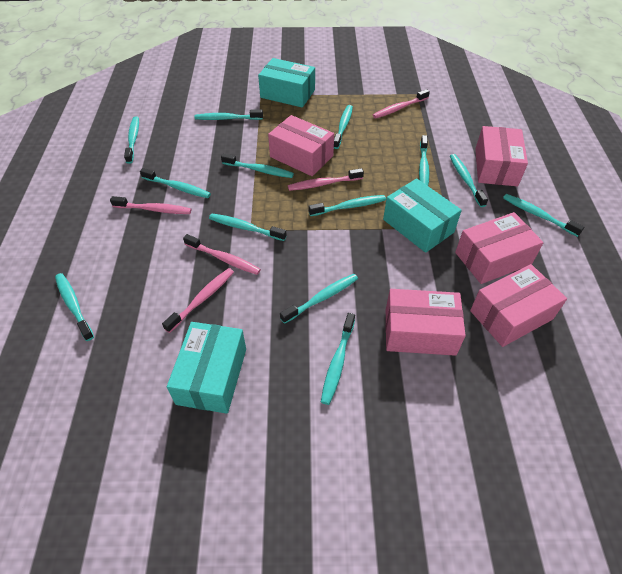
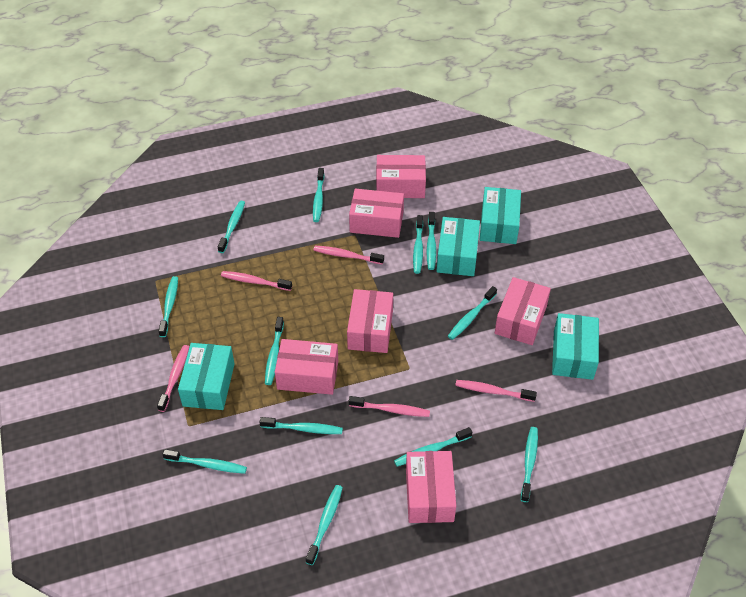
pink box: [268,115,334,176] [385,289,466,356] [455,212,544,284] [470,264,567,347] [475,126,528,186] = 5 -> [275,339,338,395] [347,289,393,353] [349,189,404,238] [376,155,426,198] [406,451,456,523] [495,277,551,345] = 6
turquoise box: [167,322,246,414] [258,58,315,108] [383,178,462,253] = 3 -> [178,343,235,410] [437,217,480,276] [480,187,521,244] [552,313,599,380] = 4
turquoise toothbrush: [55,273,94,341] [124,116,139,164] [140,168,211,198] [195,109,263,120] [209,214,286,241] [221,153,294,178] [280,274,358,324] [308,195,386,216] [321,313,355,405] [334,105,353,149] [419,135,429,186] [450,154,488,207] [503,194,584,237] = 13 -> [158,276,178,337] [162,449,247,474] [218,201,245,253] [260,417,343,434] [265,317,284,385] [306,485,343,565] [313,168,324,222] [394,427,472,466] [413,215,423,274] [426,212,436,270] [448,286,497,340] [521,427,538,502] = 12

